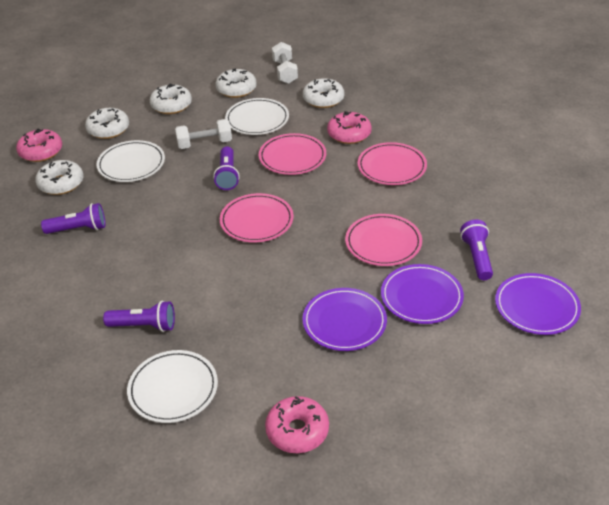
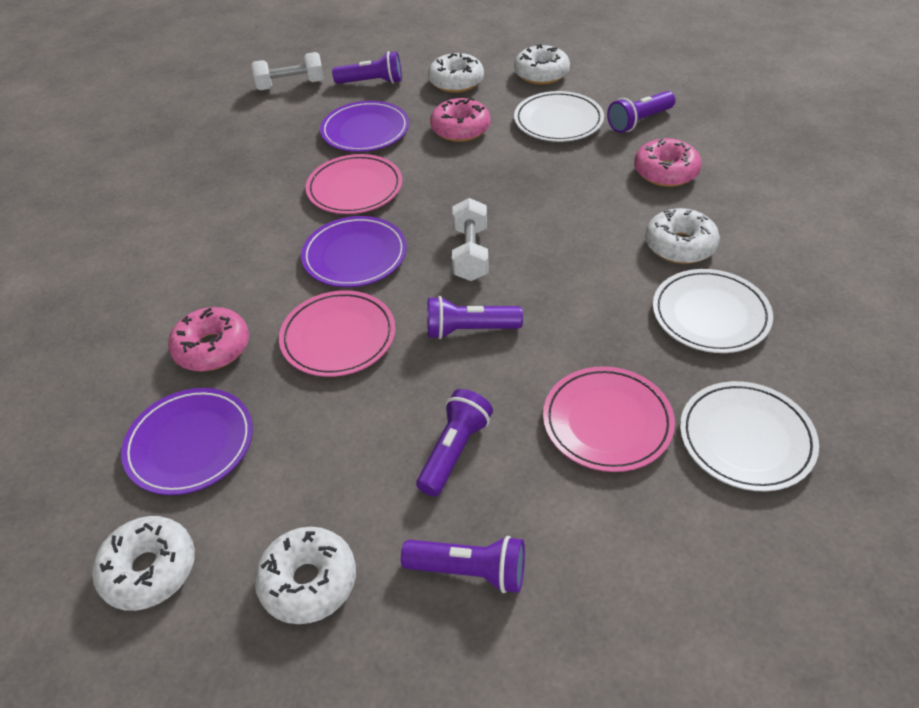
pink plate: [220,193,294,243] [259,133,326,175] [345,214,422,266] [358,142,427,185] = 4 -> [279,290,395,377] [306,154,402,214] [543,366,675,472] = 3
purple flashlight: [41,203,105,234] [103,301,175,332] [213,147,240,190] [460,220,493,280] = 4 -> [332,51,402,84] [401,536,525,593] [416,389,493,497] [427,296,523,339] [607,91,675,133] = 5

